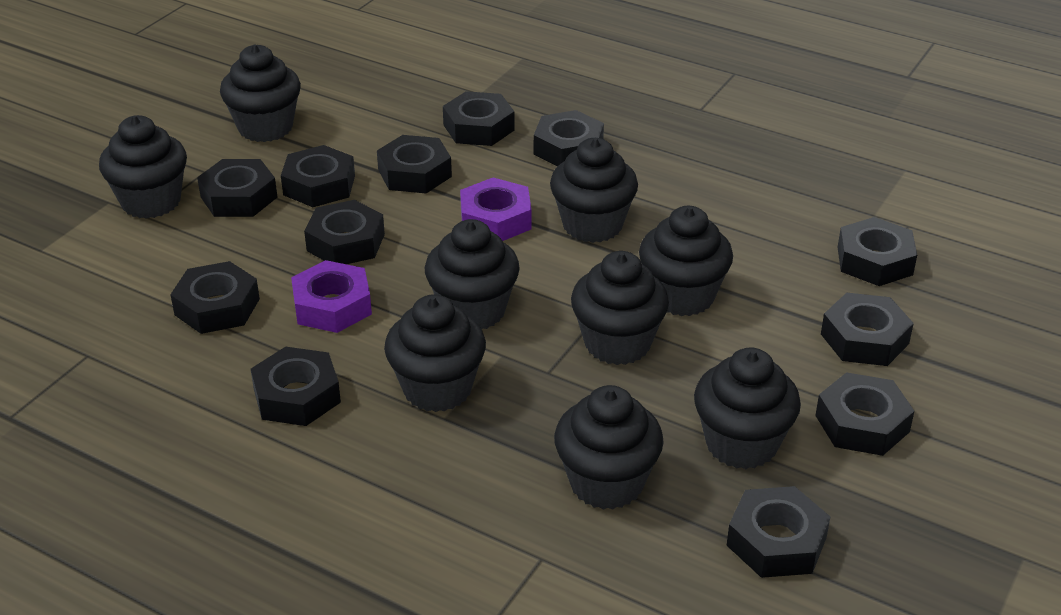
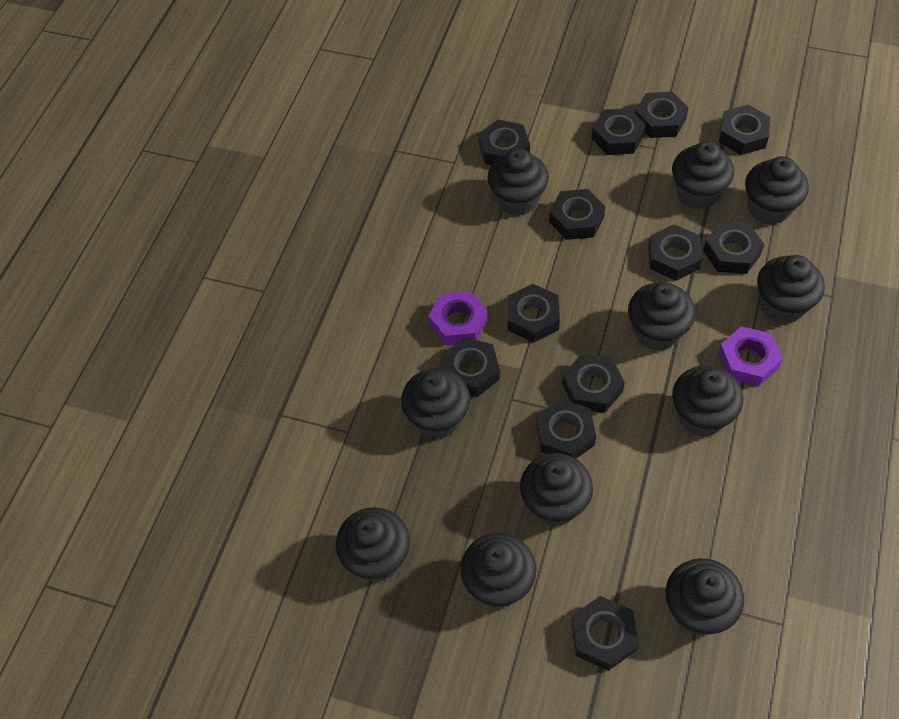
black cupcake: [99,115,187,219] [220,44,301,142] [384,294,486,412] [425,219,520,329] [550,138,638,243] [554,385,664,510] [571,251,669,365] [639,206,733,316] [694,348,801,469] = 9 -> [336,507,410,582] [401,369,470,439] [460,533,536,608] [487,148,549,216] [520,453,593,527] [628,282,695,351] [666,558,744,635] [672,141,734,209] [672,365,743,437] [745,156,809,225] [757,255,825,324] = 11

